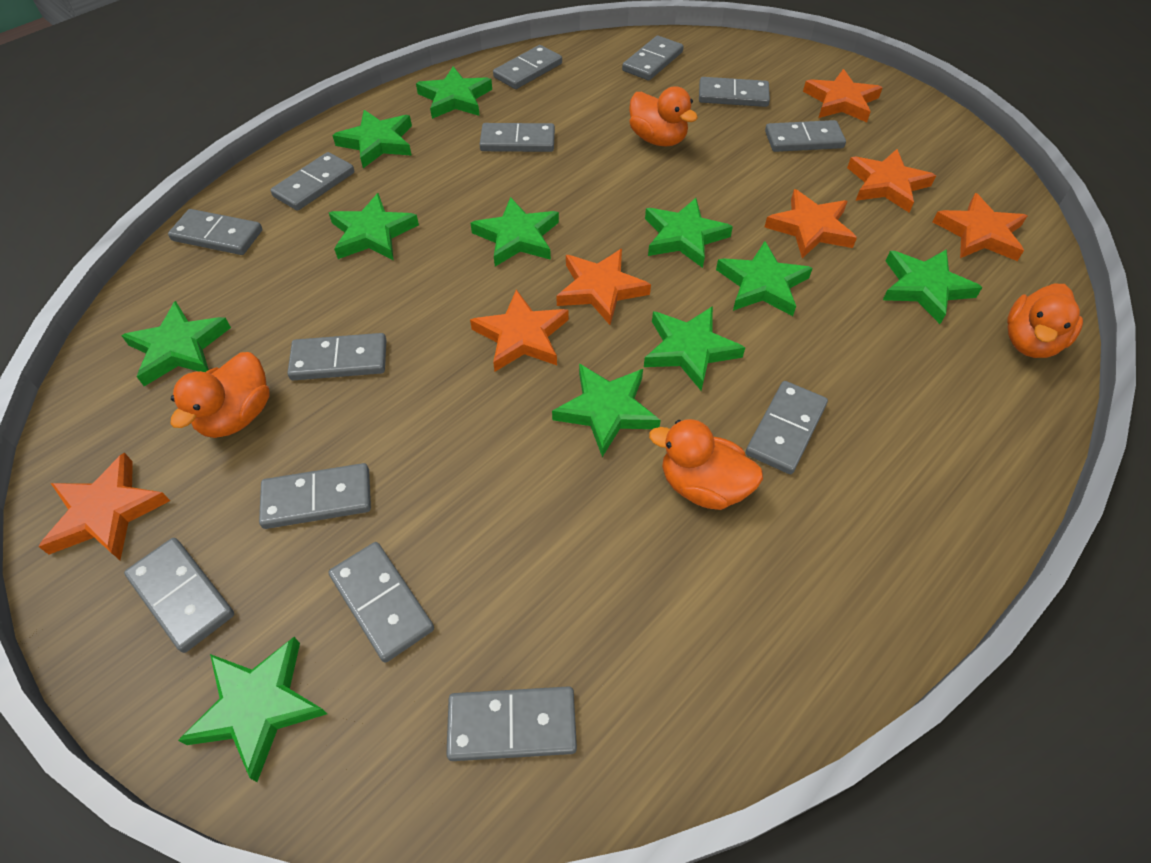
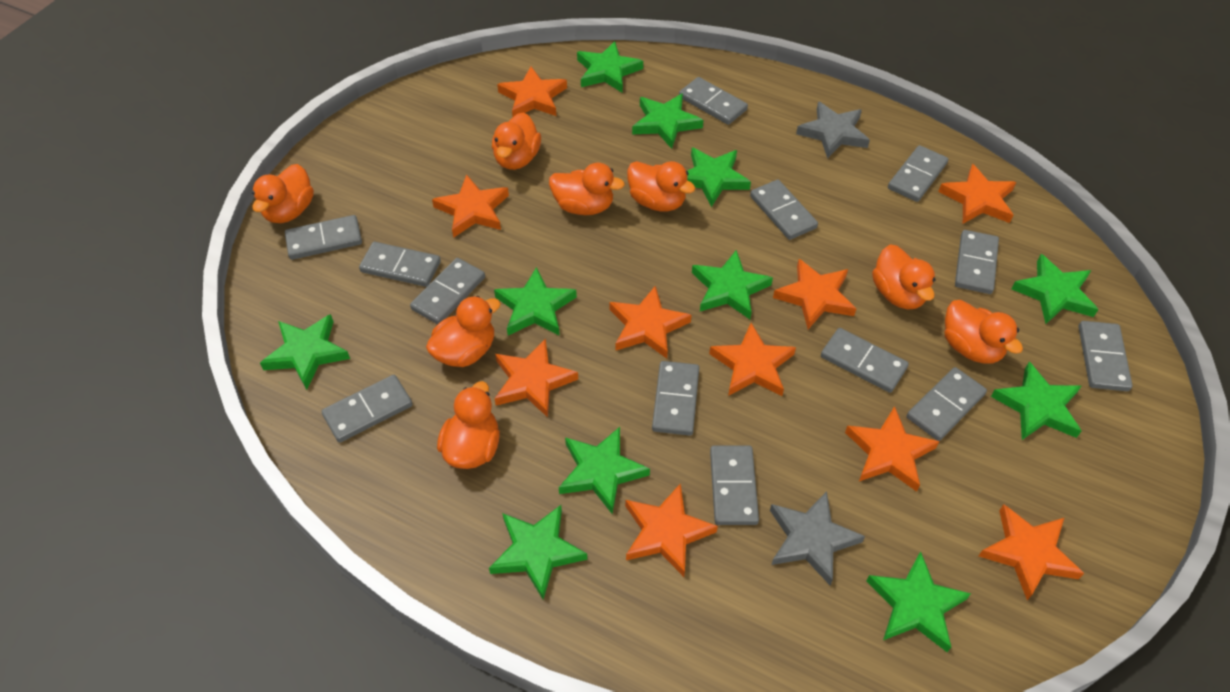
grey star: none = 0 -> [770,491,865,585] [796,101,870,159] = 2
orange duck: [170,352,270,438] [629,86,698,147] [649,419,763,510] [1007,284,1083,358] = 4 -> [252,164,314,223] [426,296,501,367] [437,381,500,469] [492,112,541,170] [549,163,625,215] [627,161,695,212] [872,245,936,309] [944,300,1023,364] = 8
orange star: [38,452,170,560] [470,290,569,372] [556,249,651,325] [765,189,857,258] [803,69,883,122] [847,149,936,212] [932,193,1027,261] = 7 -> [432,174,509,238] [494,339,578,417] [497,66,567,117] [609,286,691,359] [625,483,718,577] [709,323,796,396] [773,259,856,329] [845,406,939,492] [938,164,1016,224] [979,504,1084,600] = 10

